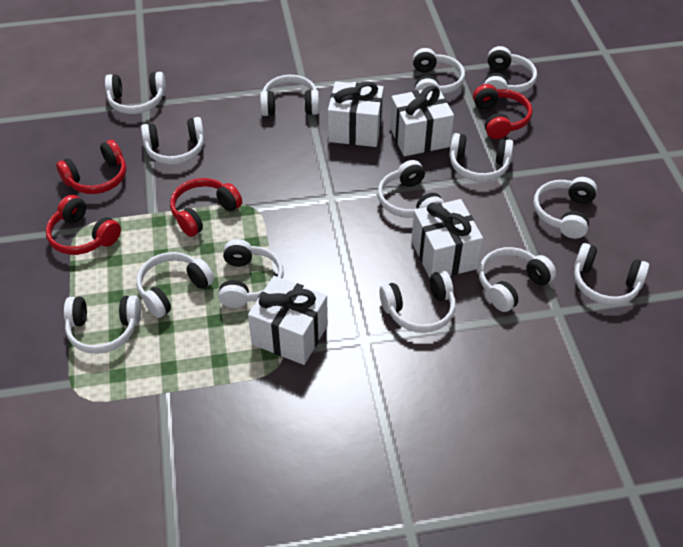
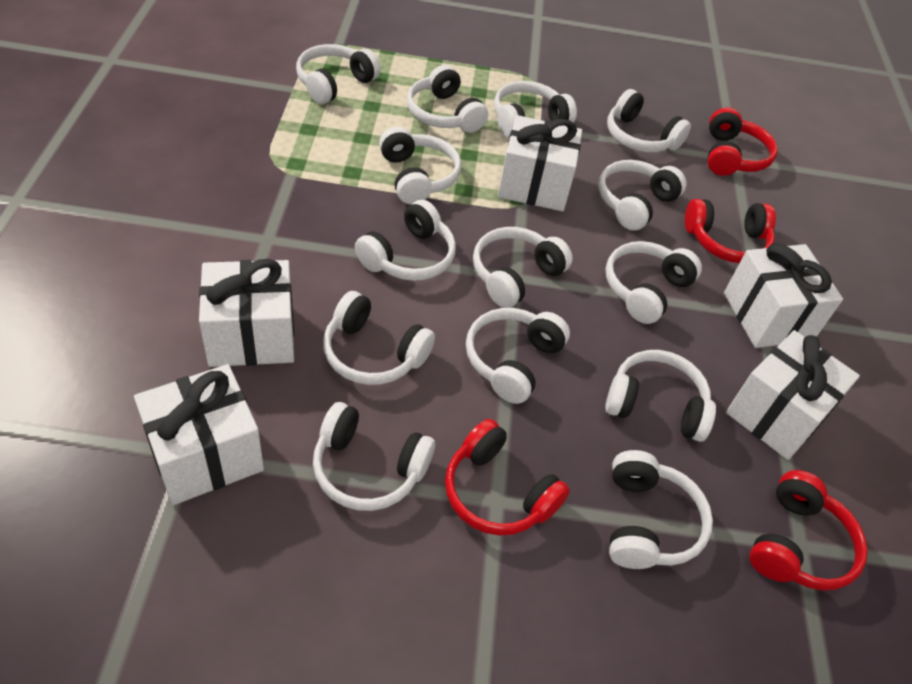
white gift: [248,276,328,365] [328,81,384,147] [390,85,454,156] [411,199,483,278] = 4 -> [134,364,264,505] [199,259,294,367] [498,115,582,211] [724,243,843,348] [726,330,860,460] = 5

